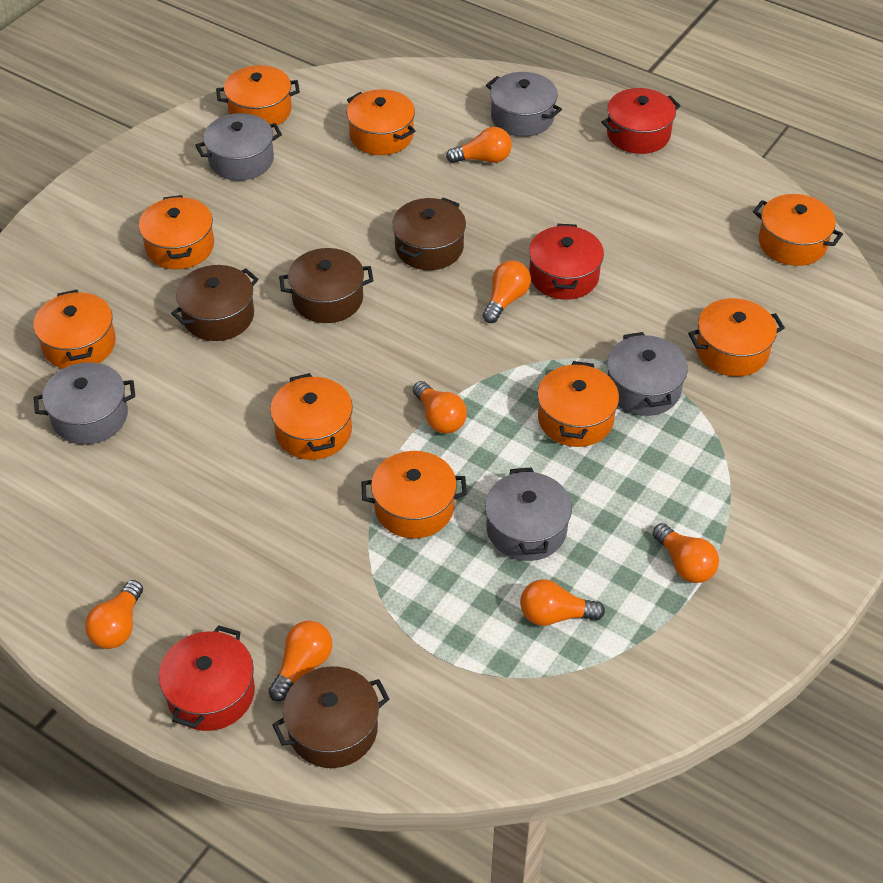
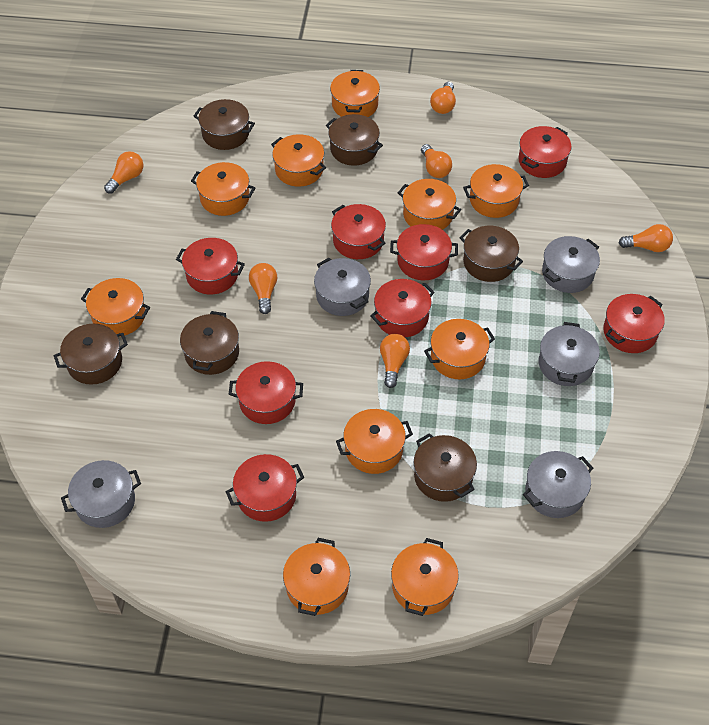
brown pot: [171,265,258,341] [272,666,389,768] [279,248,374,323] [392,197,466,270] = 4 -> [54,324,128,385] [180,311,239,375] [193,99,255,150] [326,114,383,166] [414,433,477,502] [459,226,523,282] = 6
orange light bulb: [85,580,143,649] [268,621,332,701] [413,381,467,434] [446,127,512,163] [483,261,531,323] [520,579,605,626] [653,523,719,583] = 7 -> [104,151,143,194] [249,263,277,314] [380,334,410,388] [421,144,452,178] [430,82,456,114] [619,224,673,252] = 6
orange pot: [33,290,116,369] [139,195,214,269] [216,65,300,128] [270,373,353,460] [347,89,415,155] [361,451,467,538] [537,361,619,447] [688,298,785,376] [753,194,843,266] = 9 -> [81,278,150,337] [191,162,255,216] [271,134,326,187] [283,538,350,616] [330,70,380,117] [336,409,413,474] [391,538,459,616] [398,179,461,230] [424,319,495,379] [463,164,529,218] = 10
red pot: [159,625,255,731] [529,224,604,300] [601,88,681,154] = 3 -> [176,238,245,294] [226,454,304,522] [229,361,303,424] [331,204,386,259] [370,279,435,337] [390,224,458,280] [518,126,571,178] [603,294,665,353] = 8

